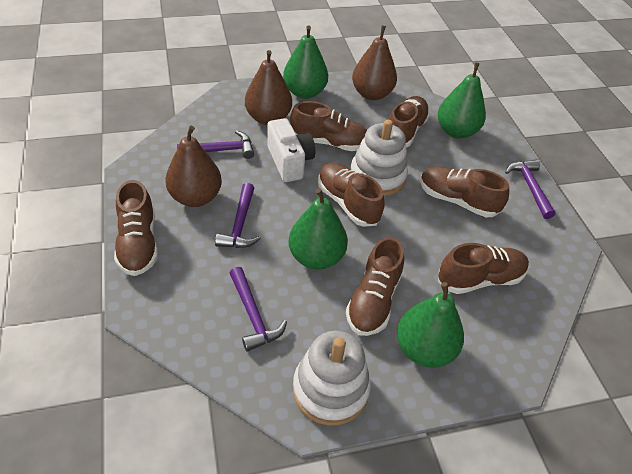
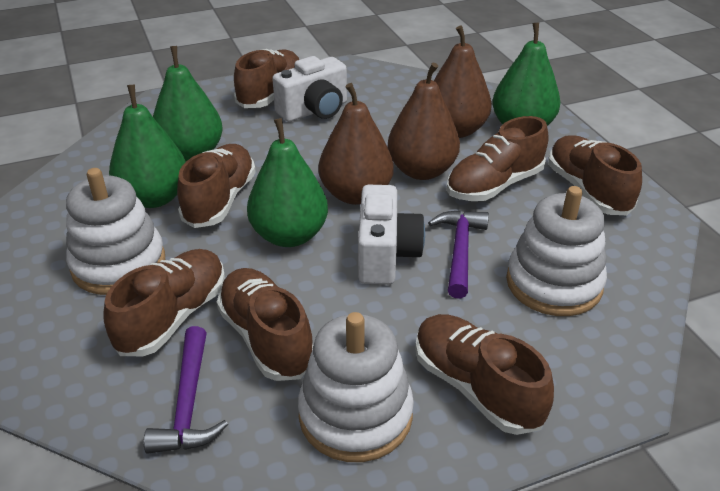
purple hammer: [177,130,254,159] [215,183,261,248] [229,267,287,352] [505,160,555,219] = 4 -> [144,326,228,454] [428,210,489,299] = 2
white camera: [267,118,315,182] = 1 -> [272,56,347,122] [358,185,425,285] = 2
white stacking toy: [293,331,371,426] [350,120,408,196] = 2 -> [66,168,165,295] [298,312,414,462] [506,186,607,316] = 3

